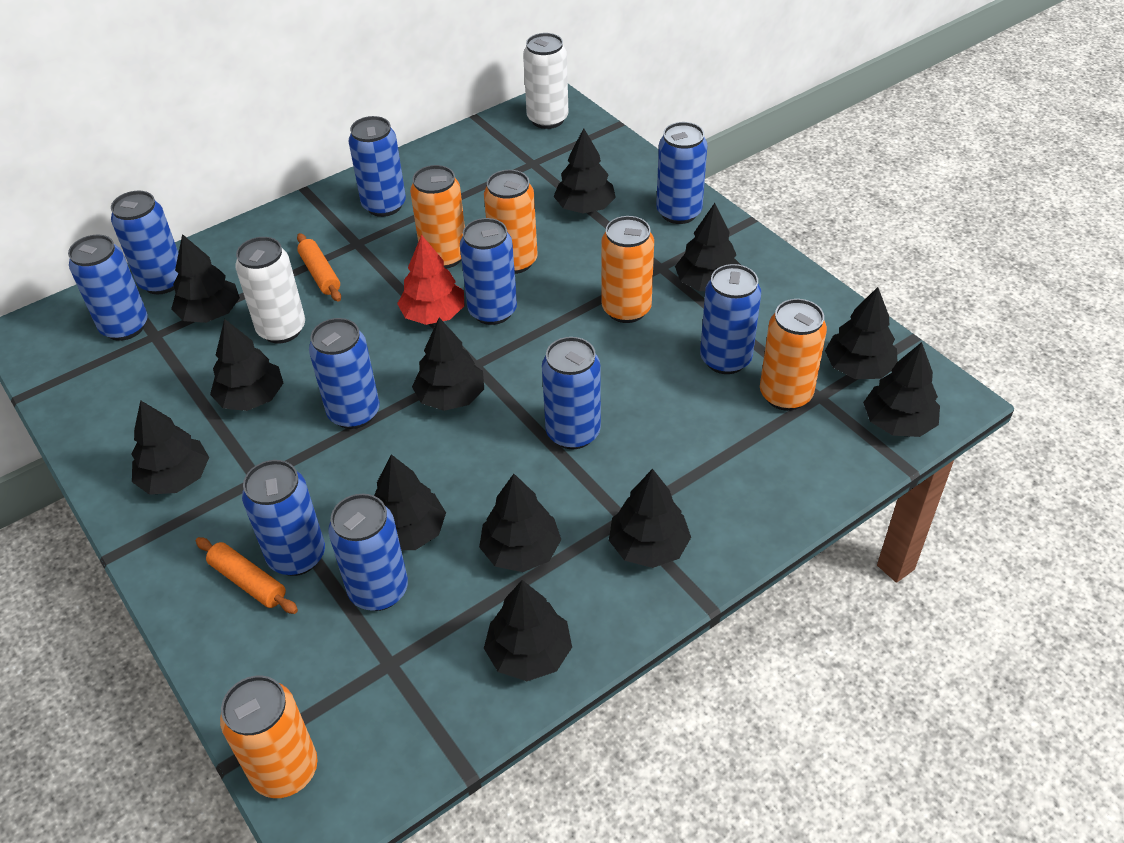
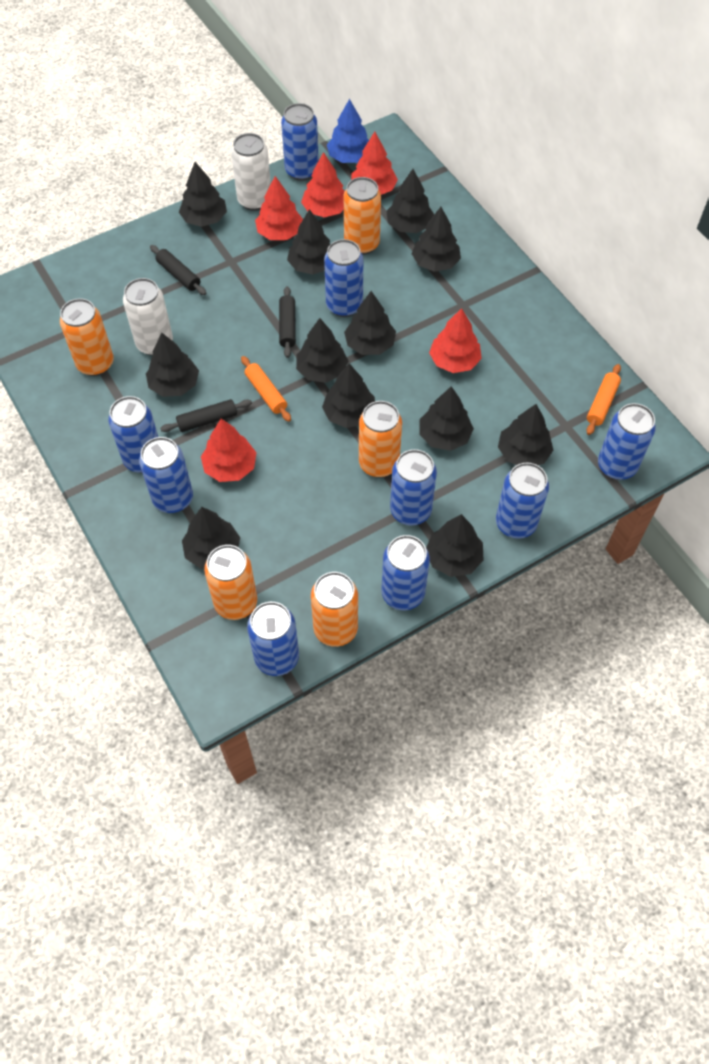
black rolling pin: none = 0 -> [150,245,206,295] [160,399,252,432] [279,286,296,358] = 3
blue can: [68,235,148,341] [111,191,178,294] [242,460,325,576] [309,318,380,429] [328,494,408,611] [349,116,406,217] [460,218,517,325] [542,337,601,449] [656,122,707,224] [700,264,761,374] = 10 -> [108,396,158,473] [139,437,193,513] [247,602,299,676] [281,103,319,181] [324,239,363,317] [381,535,430,610] [390,449,437,526] [496,463,549,539] [598,403,656,480] = 9
blue tree: none = 0 -> [327,99,369,163] = 1
red tree: [397,234,465,325] = 1 -> [201,419,257,482] [255,176,303,240] [301,152,345,217] [351,132,398,195] [429,308,482,373] = 5

